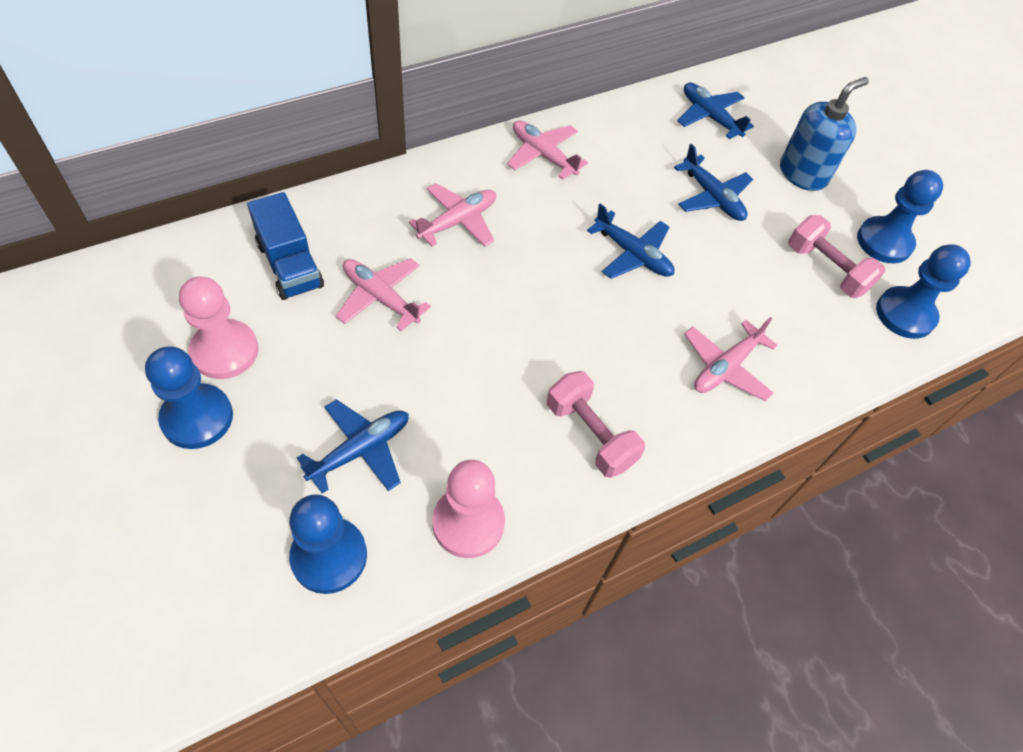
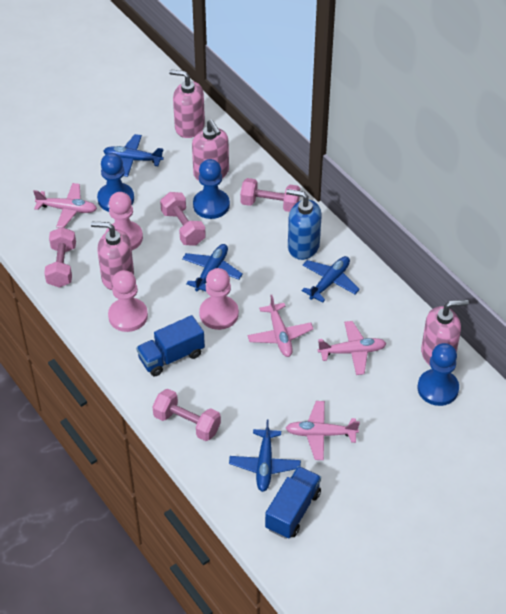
blue pawn: [145,346,233,449] [289,494,367,594] [857,170,943,263] [876,244,971,339] = 4 -> [97,153,134,212] [193,159,230,219] [418,343,459,406] = 3
blue truck: [247,192,324,300] = 1 -> [136,315,205,376] [265,466,321,539] = 2
pink dumbbell: [547,371,645,478] [788,215,885,298] = 2 -> [44,227,76,287] [152,389,221,441] [160,192,206,246] [240,178,300,212] = 4
pink pawn: [179,277,258,379] [432,460,505,558] = 2 -> [106,192,143,250] [108,270,148,332] [199,268,239,330] = 3
pink soap dispenser: none = 0 -> [91,222,134,290] [169,69,205,138] [192,120,229,181] [421,300,469,365] = 4

